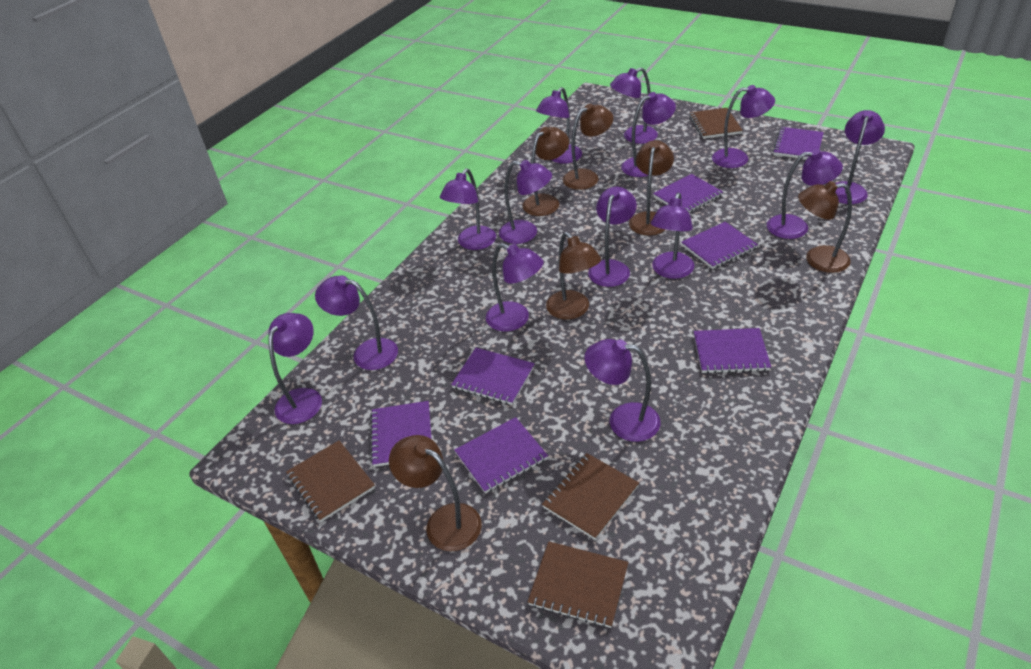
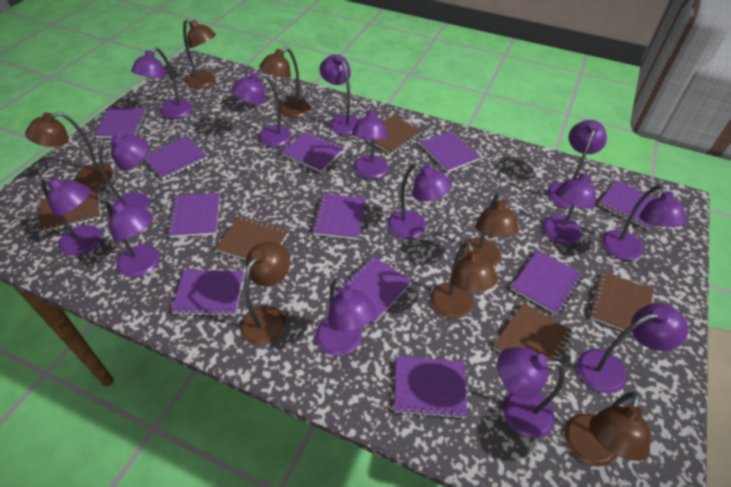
brown lamp: [389,435,482,551] [522,127,569,216] [546,232,601,320] [563,104,613,190] [629,140,674,235] [798,181,852,273] = 6 -> [25,112,113,188] [183,19,216,88] [240,242,290,345] [259,47,310,118] [430,241,498,319] [461,193,519,267] [564,392,651,467] = 7
brown notebook: [286,440,375,522] [528,541,628,628] [542,453,639,540] [689,108,743,139] = 4 -> [40,187,101,233] [215,216,289,260] [366,115,422,155] [493,303,572,371] [590,271,653,335] = 5
purple notebook: [370,401,432,467] [451,348,535,405] [454,417,548,494] [653,174,723,213] [681,222,758,269] [694,328,771,374] [773,127,824,159] = 7 -> [94,107,148,138] [144,136,208,180] [167,193,220,238] [171,270,244,317] [281,131,344,172] [312,193,366,240] [335,256,412,323] [394,356,467,419] [420,131,481,172] [511,250,583,315] [598,180,656,230] = 11

